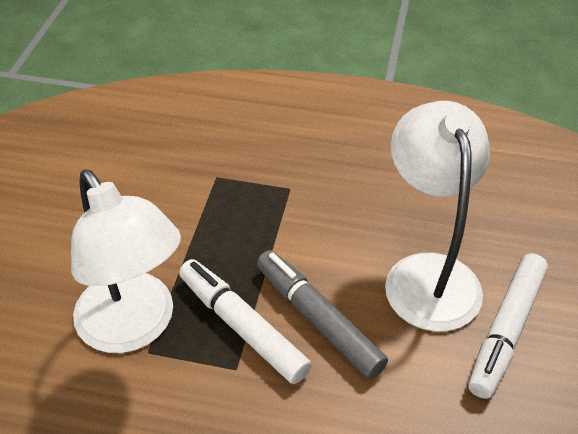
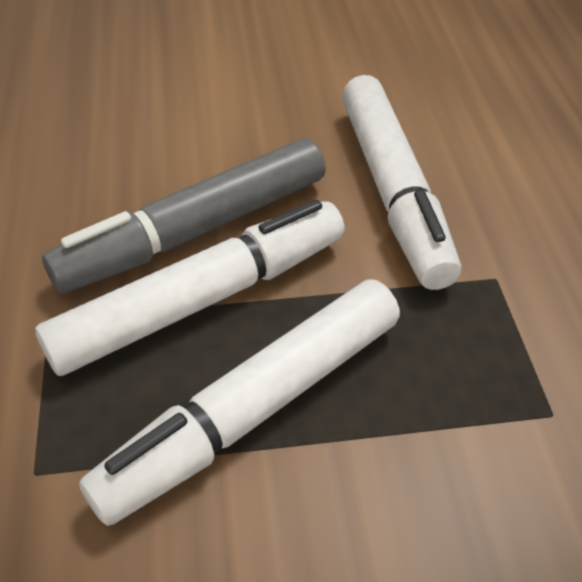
white lamp: [71,170,181,353] [385,101,490,331] = 2 -> none = 0
white marker: [179,259,312,384] [468,253,548,399] = 2 -> [35,200,345,376] [79,279,400,526] [342,75,461,290] = 3

